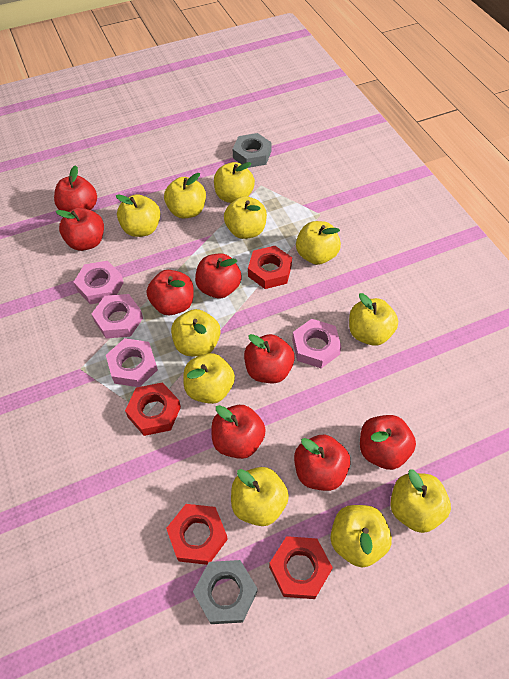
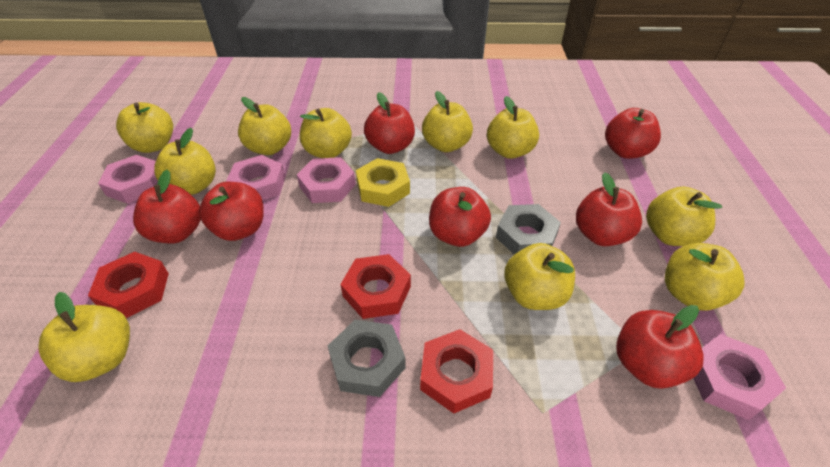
red apple: [54,165,97,212] [56,208,104,251] [147,270,194,315] [195,253,242,298] [211,405,266,459] [244,334,295,383] [294,435,351,491] [360,415,416,470] = 8 -> [133,170,201,244] [199,182,264,241] [364,92,415,154] [429,187,491,247] [576,172,642,246] [605,108,661,159] [616,305,704,389] = 7
red nut: [125,382,181,436] [166,504,228,565] [248,246,292,289] [269,536,333,599] = 4 -> [88,252,169,318] [340,254,411,319] [420,329,493,414] = 3
yellow apple: [116,194,160,237] [164,173,206,218] [171,309,221,357] [183,353,235,404] [214,162,255,203] [224,196,267,239] [231,467,289,526] [296,221,341,265] [330,505,392,568] [349,293,398,346] [390,469,451,533] = 11 -> [38,292,130,382] [116,102,173,153] [154,128,216,195] [238,97,291,155] [300,108,352,158] [422,91,473,152] [487,96,539,159] [505,243,575,310] [646,187,722,246] [665,243,745,311] = 10
yellow nut: none = 0 -> [356,158,410,207] = 1

